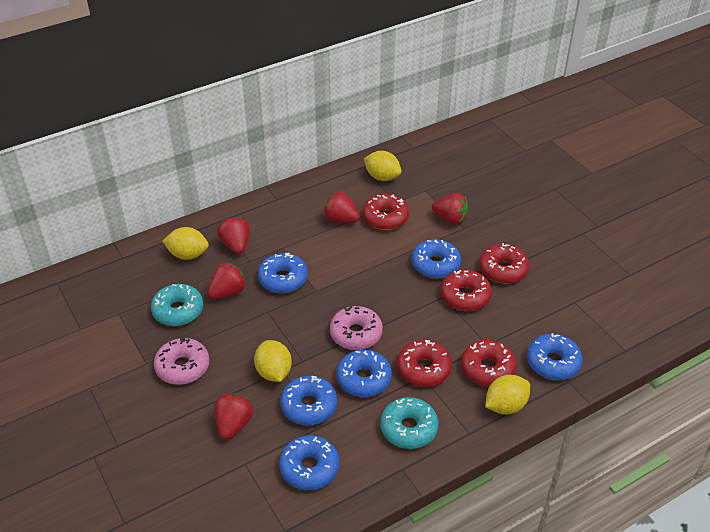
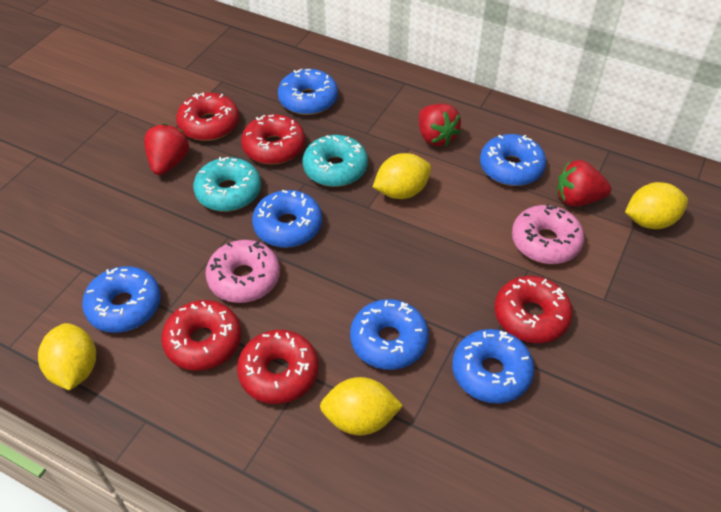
red strawberry: [208,262,247,299] [214,393,253,440] [217,217,250,254] [323,192,360,223] [432,193,468,225] = 5 -> [144,124,189,175] [419,103,461,146] [557,160,611,206] = 3

